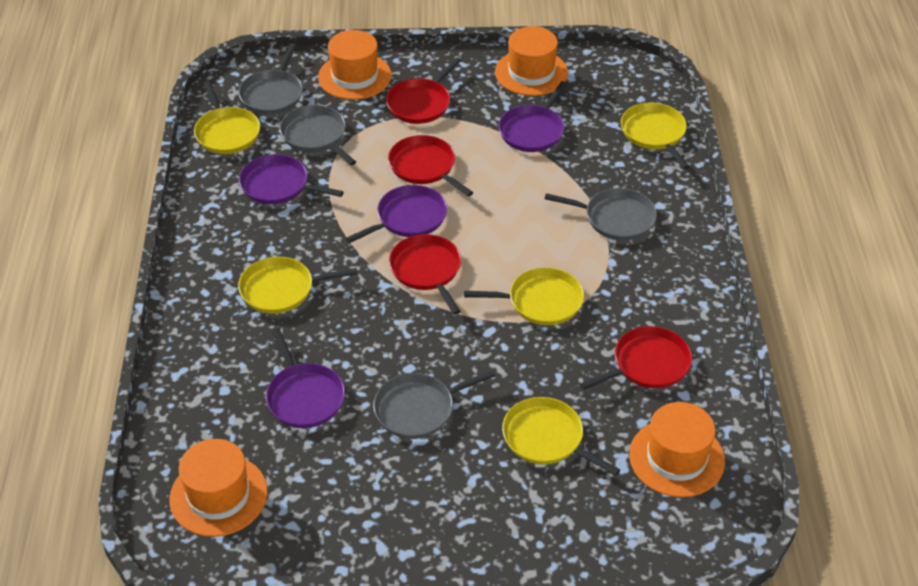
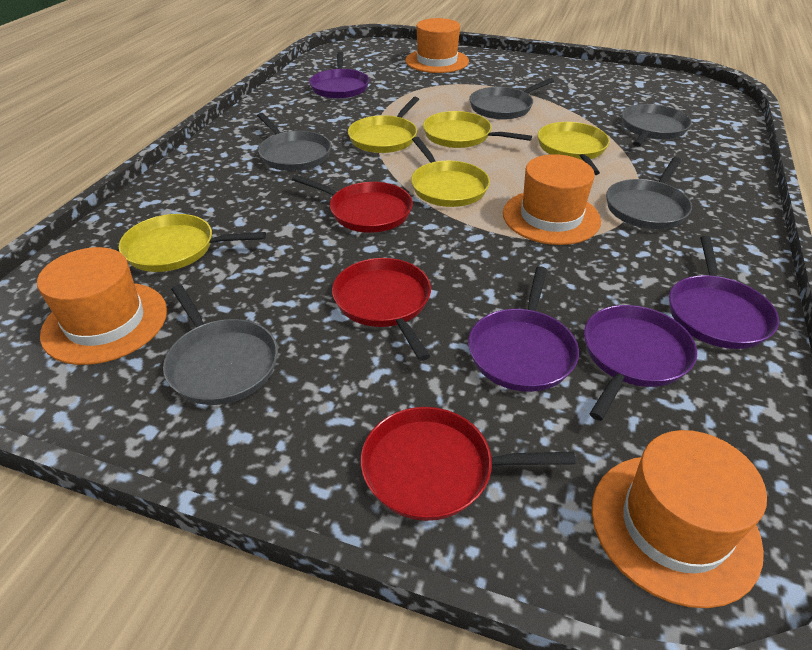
grey pan: [238,43,303,115] [280,105,356,165] [373,370,495,439] [544,188,657,241] = 4 -> [163,284,278,405] [257,113,331,171] [469,78,554,120] [606,157,692,229] [622,104,692,147] = 5
red pan: [386,57,462,124] [388,135,473,196] [389,234,461,315] [580,326,692,390] = 4 -> [292,175,413,233] [332,258,431,361] [361,407,576,521] = 3

